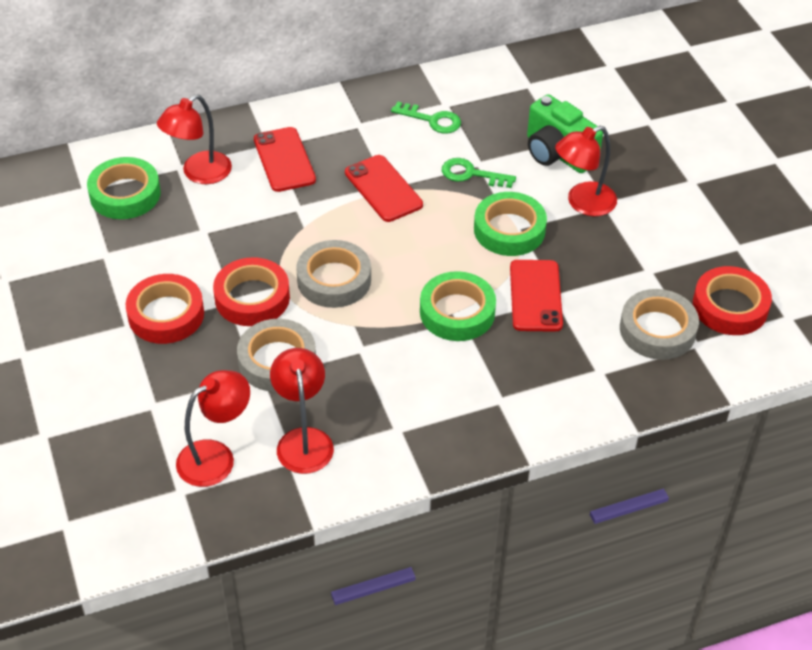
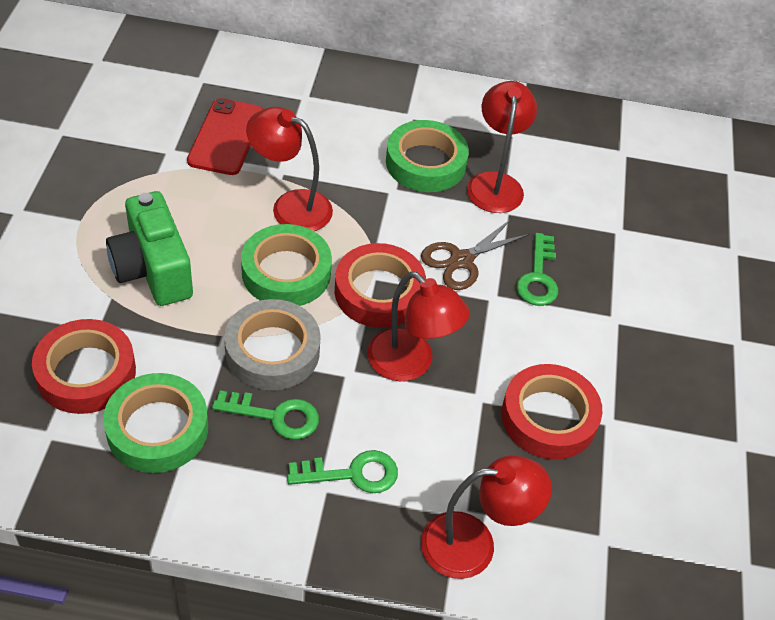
brown scissors: none = 0 -> [421,218,530,290] = 1
green key: [391,101,461,134] [442,158,516,188] = 2 -> [212,391,319,440] [287,450,398,493] [516,233,558,306] = 3
grey tape: [237,319,316,392] [296,240,371,308] [620,289,699,360] = 3 -> [224,299,321,390] = 1
red phone: [254,127,316,192] [345,155,423,222] [510,260,563,332] = 3 -> [187,98,263,175] = 1

